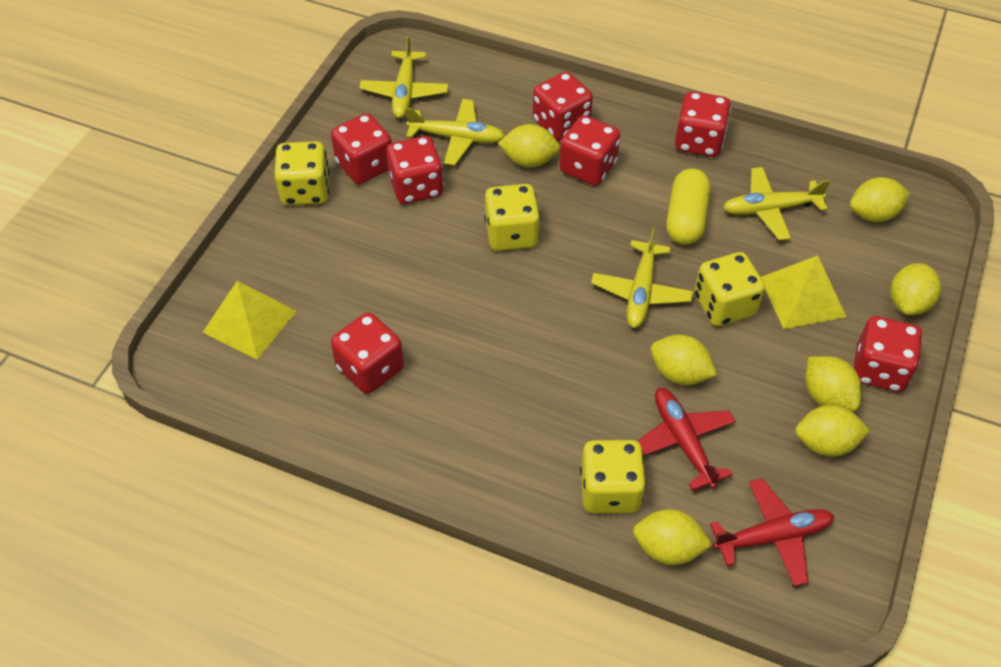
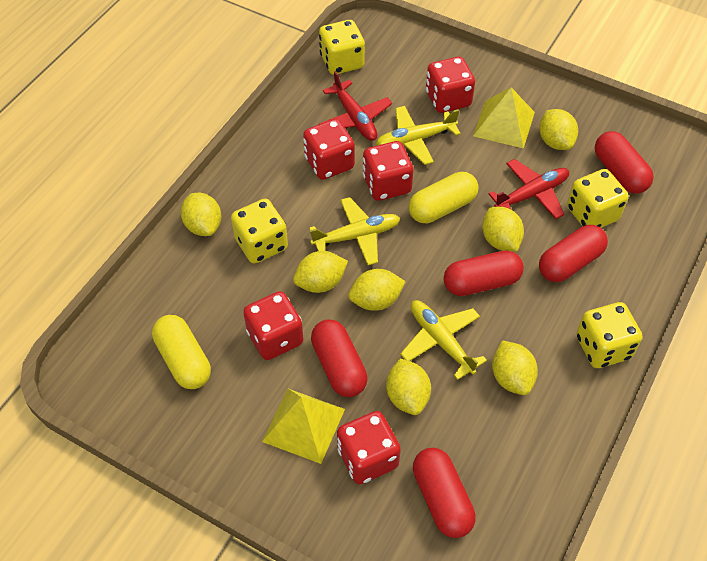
red capsule: none = 0 -> [311,319,368,397] [413,448,476,538] [444,250,524,296] [539,225,608,282] [595,131,654,194] = 5
red dice: [331,113,392,184] [331,312,404,394] [386,136,444,204] [533,72,593,141] [559,115,620,186] [675,91,731,157] [853,316,923,392] = 7 -> [243,291,304,360] [303,119,355,180] [337,411,401,484] [363,141,413,201] [426,57,475,113] = 5
yellow capsule: [666,169,711,245] = 1 -> [152,315,211,389] [408,172,479,223] = 2
yellow plane: [359,35,448,118] [405,99,505,165] [591,227,693,328] [723,167,830,240] = 4 -> [309,197,400,265] [376,106,461,165] [400,300,487,380] = 3

